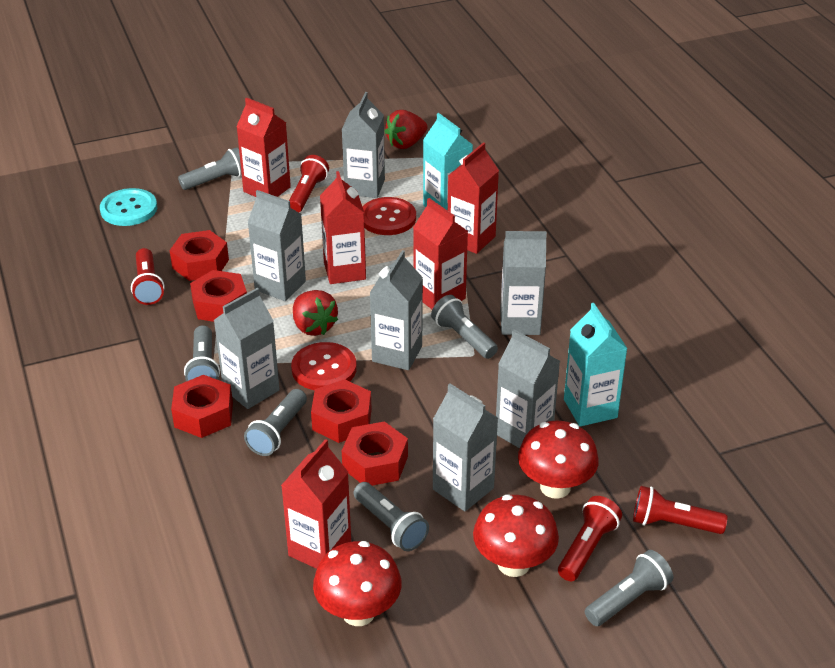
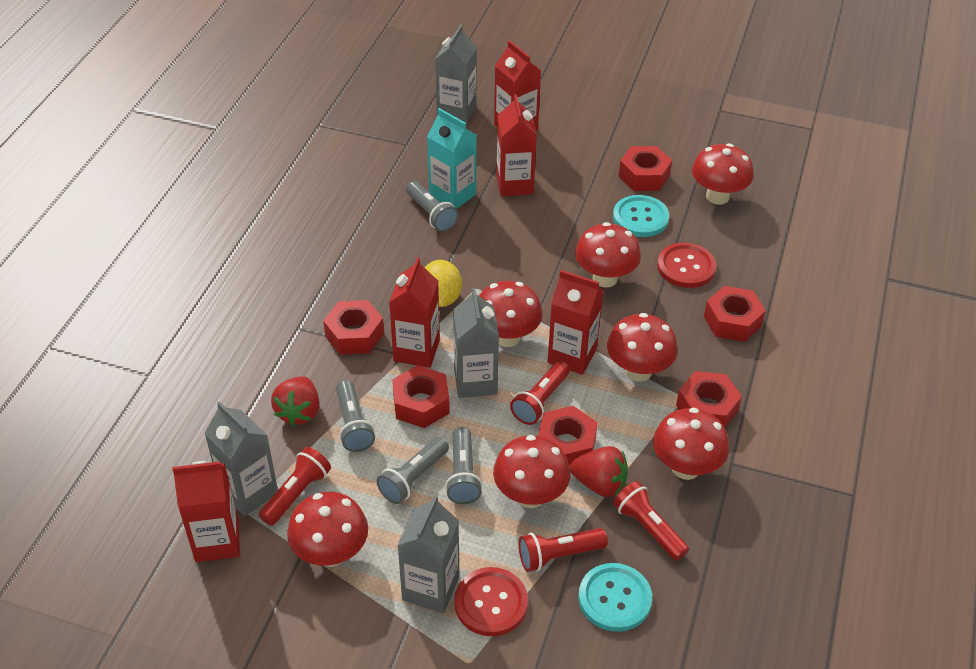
grey carton: [214,288,280,409] [247,190,306,301] [342,92,385,198] [370,250,423,370] [433,384,498,511] [496,330,560,448] [500,231,547,335] = 7 -> [204,401,278,516] [397,495,459,613] [435,24,477,124] [453,288,499,398] = 4
grey flashlight: [178,147,242,190] [184,325,220,382] [244,389,307,456] [354,482,429,551] [431,295,498,359] [585,550,673,626] = 6 -> [336,380,375,452] [377,437,449,504] [406,181,459,232] [445,427,483,504] = 4
red mushroom: [313,541,402,626] [473,495,559,577] [518,421,599,499] = 3 -> [287,492,368,567] [479,281,542,347] [493,435,571,508] [575,222,641,288] [607,313,678,382] [653,408,729,480] [692,143,754,205] = 7
red nut: [170,230,229,281] [171,375,233,438] [190,270,247,322] [311,379,372,443] [342,421,408,486] = 5 -> [323,300,384,355] [392,365,450,428] [538,406,598,467] [619,146,672,191] [676,371,742,428] [704,286,766,342] = 6
turquoise button: [100,188,157,226] = 1 -> [578,563,652,632] [613,195,669,237] = 2
turquoise carton: [423,113,473,211] [564,303,628,427] = 2 -> [427,108,477,209] = 1
yellow lemon: none = 0 -> [425,260,462,307] = 1

